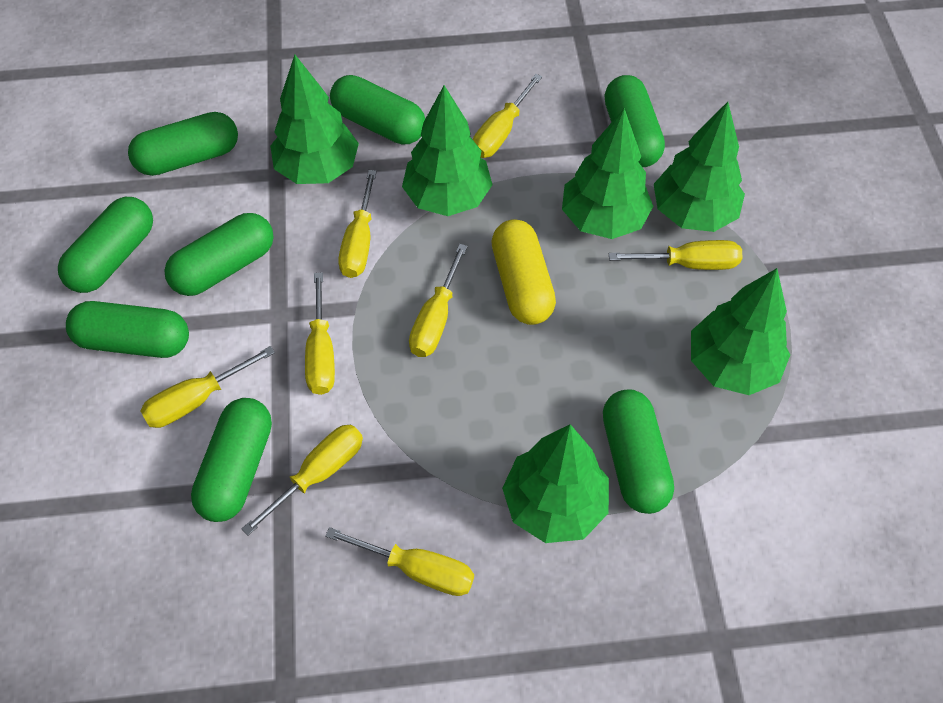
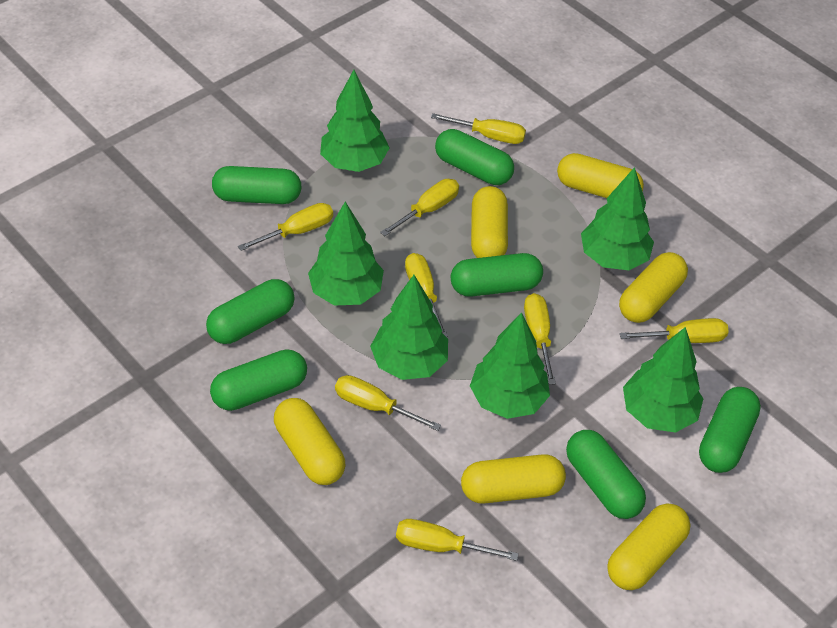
green capsule: [58,197,153,293] [66,301,189,358] [128,112,238,176] [164,213,274,296] [191,398,272,522] [330,75,425,144] [603,389,674,514] [605,75,665,167] = 8 -> [206,279,295,344] [210,349,307,411] [212,166,302,204] [435,129,514,185] [451,253,543,297] [566,430,646,519] [699,387,761,473] = 7
yellow capsule: [492,219,556,325] = 1 -> [274,398,345,485] [461,454,566,504] [471,186,508,258] [557,153,644,198] [607,503,691,590] [619,252,688,323] = 6

